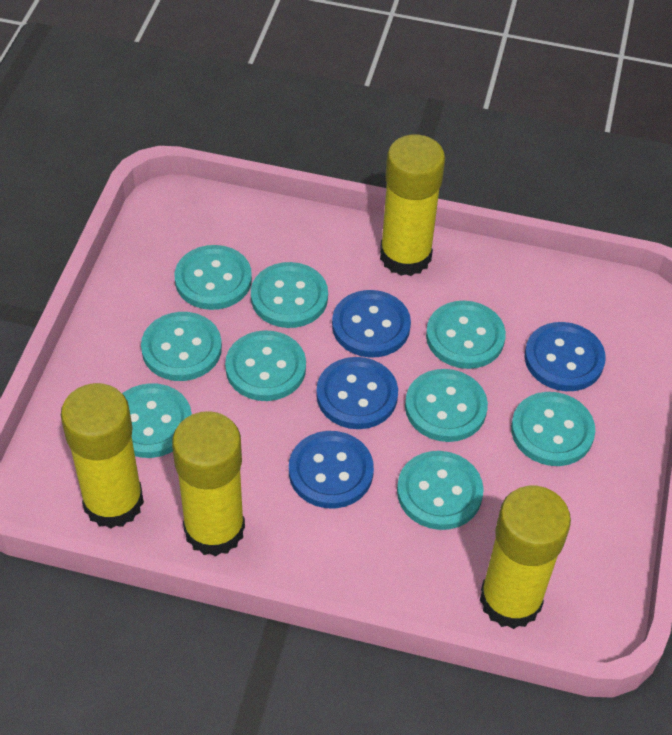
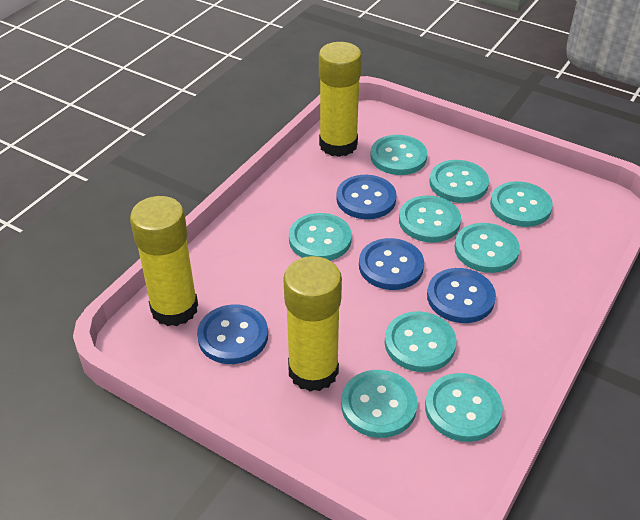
yellow glue stick: [61,383,144,529] [172,411,245,556] [380,135,445,276] [480,486,571,629] = 4 -> [130,196,198,326] [283,256,342,391] [319,42,362,157] = 3

